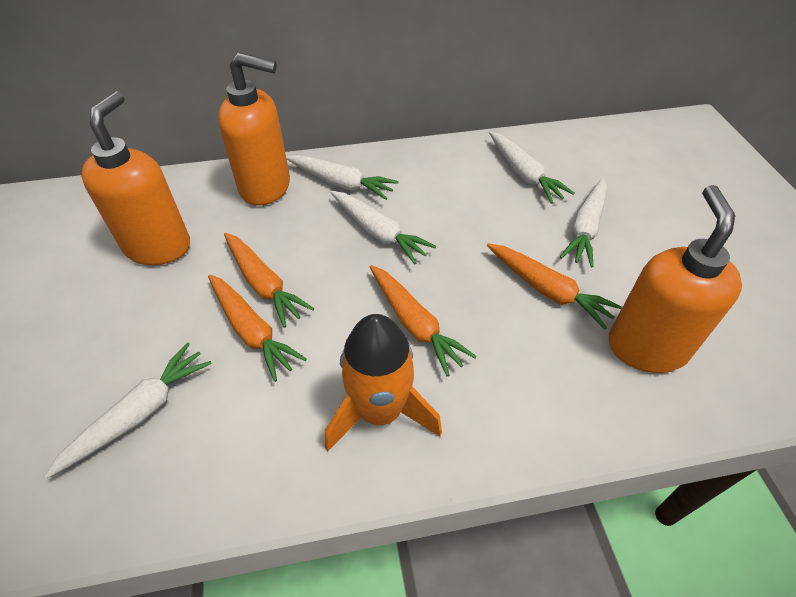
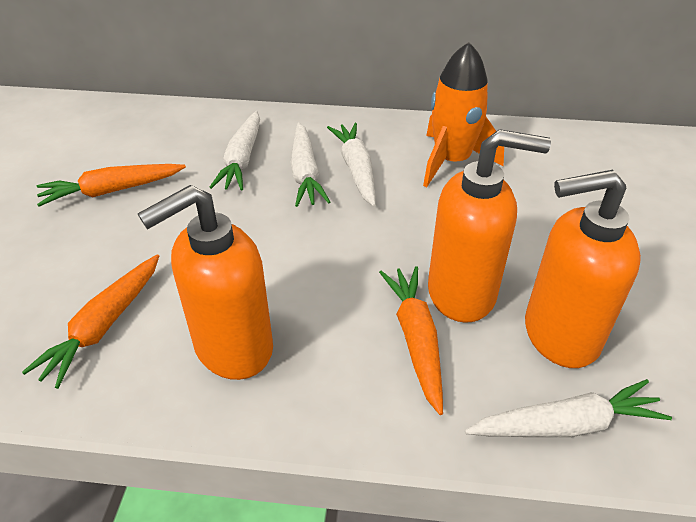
orange carrot: [208,275,307,382] [224,233,314,328] [370,265,477,376] [487,243,622,329] = 4 -> [22,254,159,389] [37,164,186,207] [379,266,443,415] = 3
white carrot: [45,342,212,478] [286,155,399,200] [330,191,436,265] [489,131,574,204] [560,178,607,268] = 5 -> [209,111,260,191] [290,123,330,207] [327,123,376,206] [465,379,672,437] = 4

